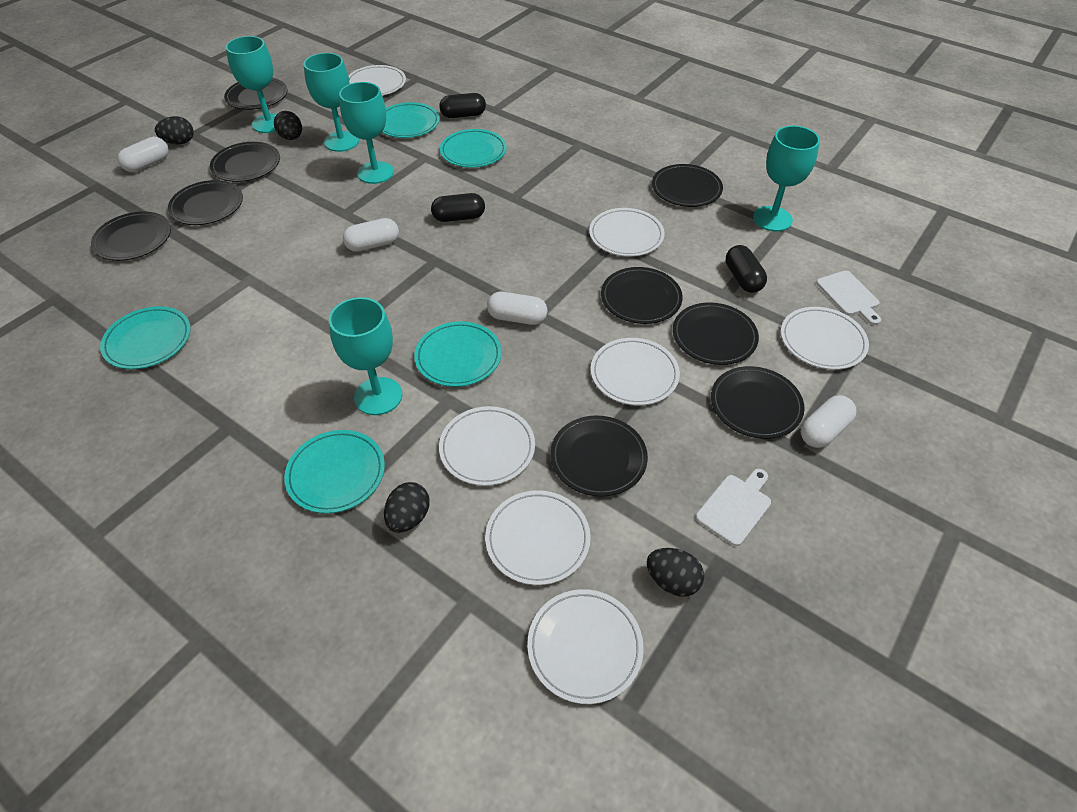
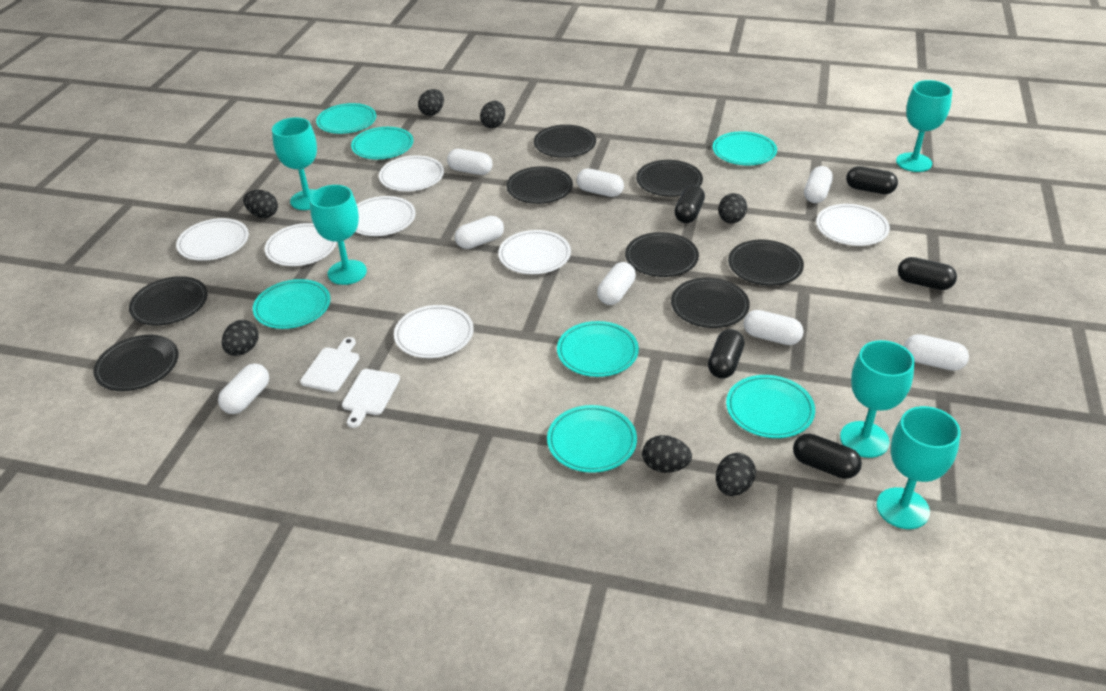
black capsule: [431,193,485,222] [439,93,486,118] [726,245,767,293] = 3 -> [675,185,705,223] [708,329,744,379] [793,434,862,479] [846,166,898,194] [898,257,957,290] = 5
black egg: [155,116,194,145] [274,111,302,140] [384,482,430,533] [647,548,704,597] = 4 -> [222,320,259,356] [243,190,278,218] [418,89,444,116] [480,101,505,128] [642,435,692,473] [716,453,756,496] [719,193,747,224] = 7
black plate: [91,211,171,261] [168,180,243,225] [210,142,280,182] [224,78,288,110] [550,415,648,497] [601,267,683,324] [652,164,723,207] [673,302,759,365] [711,366,804,439] = 9 -> [93,335,179,391] [129,276,208,325] [506,166,573,204] [534,125,596,158] [625,232,699,277] [636,160,703,197] [671,278,750,328] [728,240,804,285] = 8
turquoise plate: [100,306,191,369] [284,430,385,514] [382,102,440,138] [414,321,502,387] [440,129,507,168] = 5 -> [253,279,331,329] [316,103,376,134] [351,127,414,159] [547,405,637,473] [557,321,639,377] [713,131,777,165] [726,375,815,438] = 7
white capsule: [117,137,169,172] [343,218,399,252] [487,292,548,325] [801,395,857,448] = 4 -> [218,364,269,414] [447,149,493,175] [455,216,504,249] [577,169,624,197] [597,262,636,305] [744,310,803,345] [804,166,833,203] [904,334,969,371] = 8

